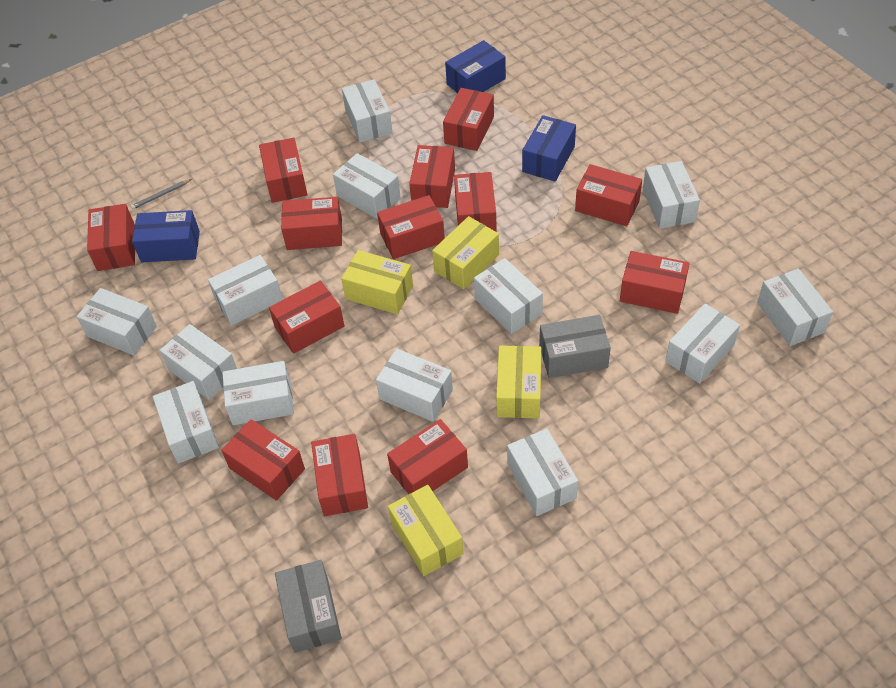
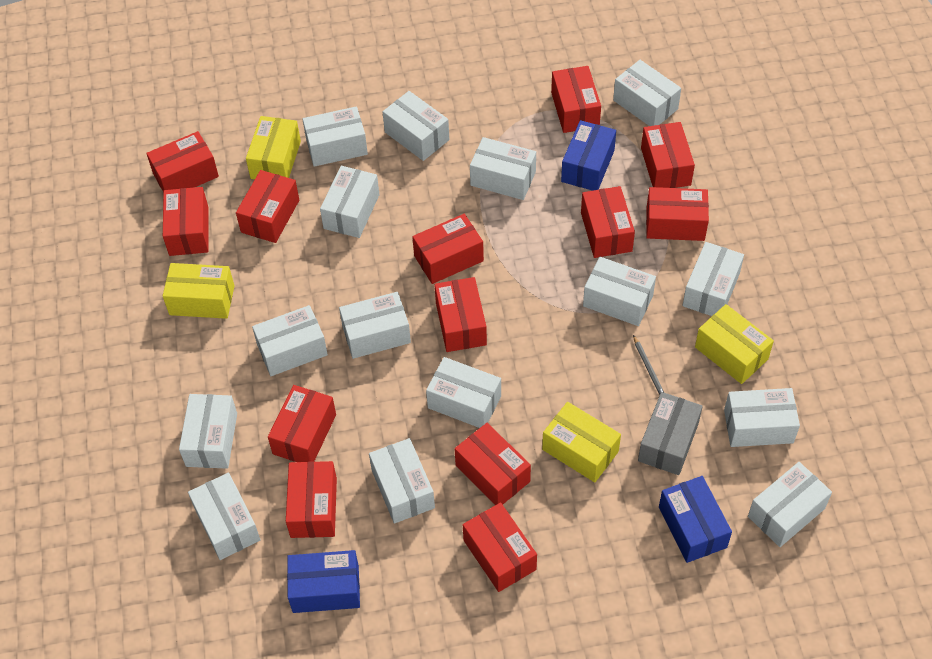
grey box: [275,560,342,653] [539,315,611,378] = 2 -> [638,392,703,475] = 1
white box: [76,288,157,356] [153,381,219,464] [160,324,237,400] [208,255,283,326] [222,361,294,425] [333,153,401,219] [342,79,393,142] [376,348,453,422] [474,258,543,334] [507,429,578,516] [643,161,700,229] [665,304,740,384] [757,269,833,346] = 13 -> [179,394,237,469] [188,473,261,560] [252,305,328,376] [303,106,368,167] [320,166,379,238] [339,292,411,359] [369,438,435,524] [383,91,449,161] [426,357,501,428] [470,137,536,200] [583,257,656,326] [613,60,681,126] [683,242,744,316] [724,388,800,447] [748,462,832,547] = 15

